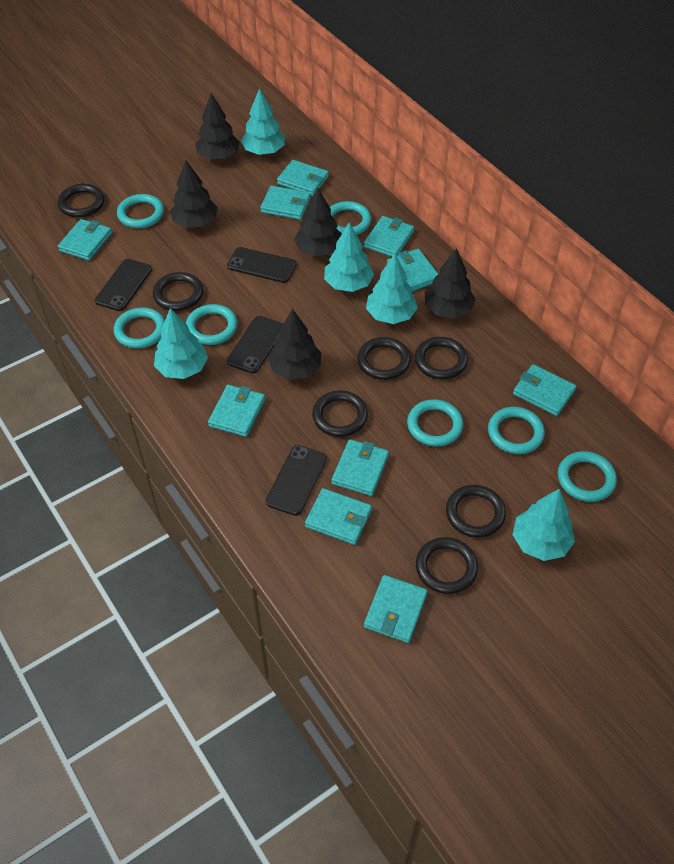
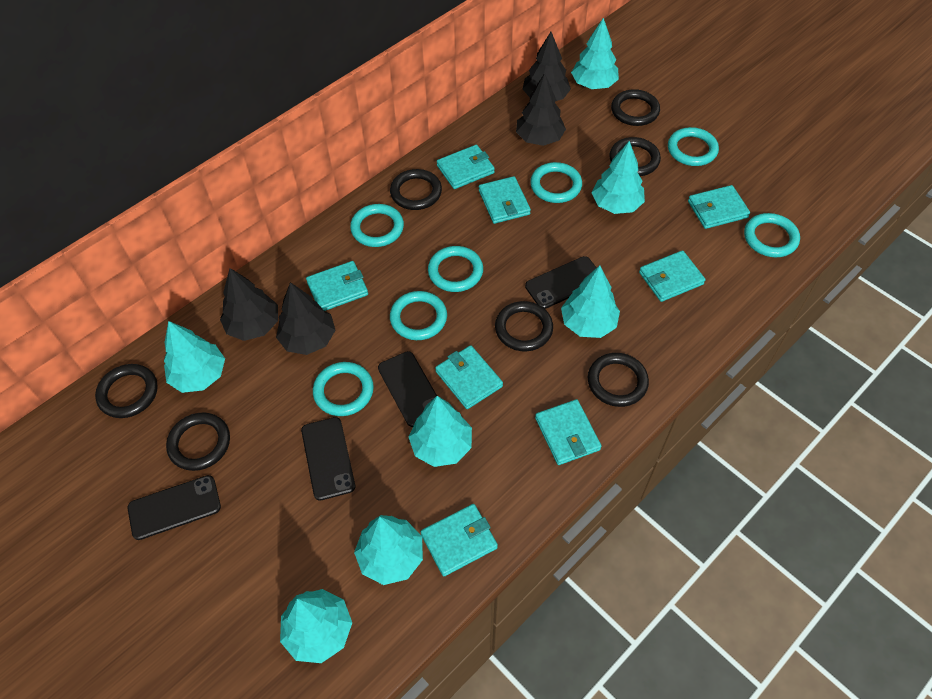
black tree: [170,160,218,228] [195,93,240,159] [268,309,321,380] [294,188,342,256] [425,248,476,318] = 5 -> [220,268,278,341] [276,282,336,355] [516,73,566,146] [523,32,571,101] = 4
turquoise tree: [154,308,208,379] [241,88,285,155] [324,222,374,292] [366,254,418,324] [513,489,575,561] = 5 -> [164,321,225,393] [280,589,352,663] [354,515,423,585] [409,396,472,467] [561,266,620,338] [571,18,619,89] [591,141,645,214] = 7
turquoise wallet: [58,219,112,261] [208,385,265,437] [260,186,311,220] [277,160,329,196] [305,488,372,545] [332,439,389,496] [364,216,414,257] [364,575,428,643] [387,249,438,291] [513,364,577,416] = 10 -> [306,261,368,311] [421,504,498,576] [435,345,503,409] [437,145,495,189] [479,176,531,224] [535,399,602,465] [639,250,706,302] [688,185,750,229] = 8

